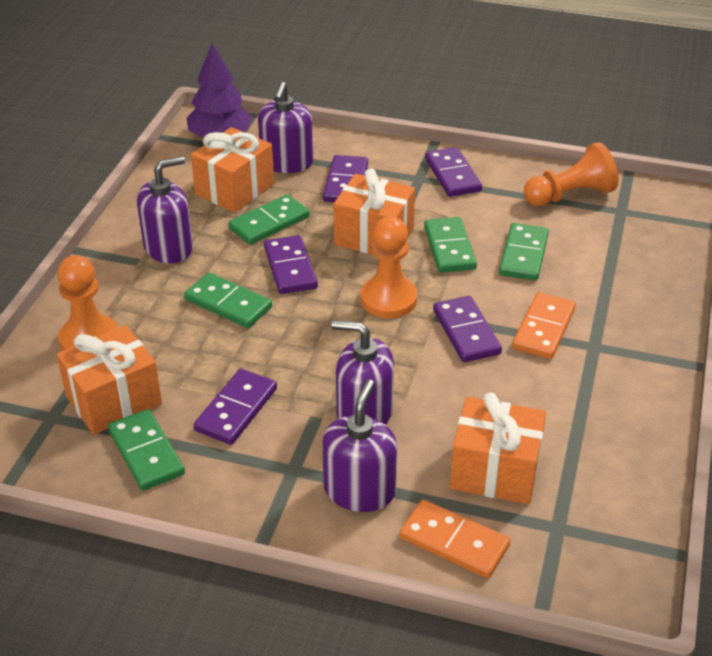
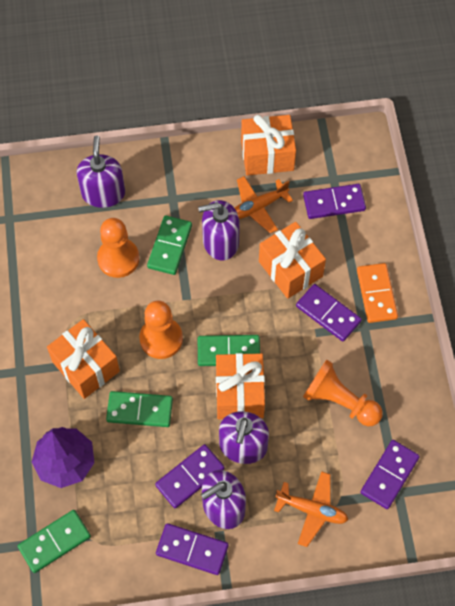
green domino: [108,409,185,491] [184,273,272,328] [228,194,310,245] [424,217,477,273] [499,223,549,281] = 5 -> [18,510,91,573] [106,391,173,427] [147,216,192,275] [198,335,260,366] = 4
orange domino: [400,499,510,578] [512,292,576,359] = 2 -> [357,263,398,323] = 1
orange plane: none = 0 -> [235,176,293,233] [274,471,348,547] = 2

